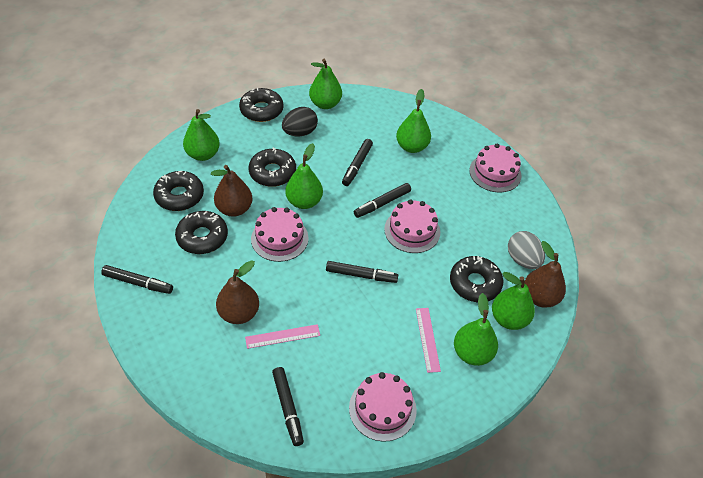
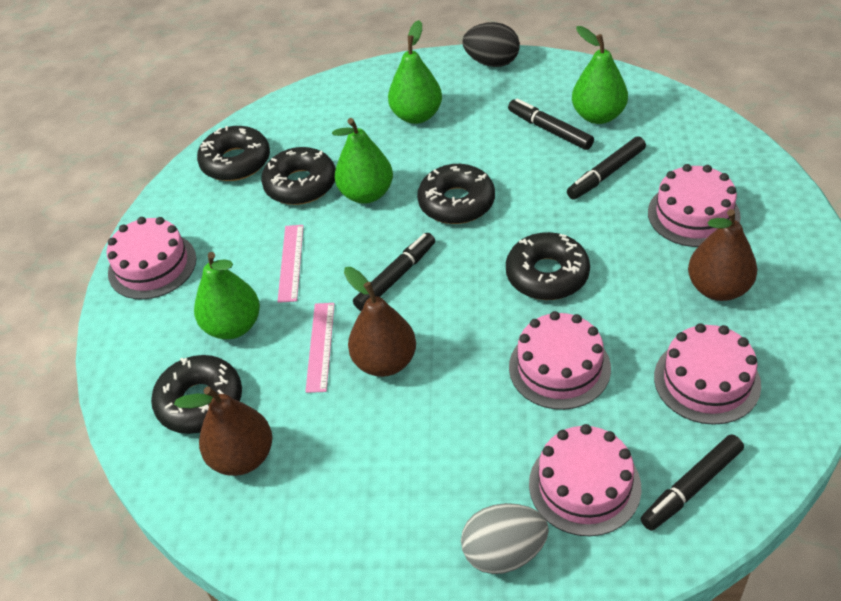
black marker: [101,265,173,294] [272,367,304,446] [326,261,398,283] [342,139,373,186] [354,183,411,218] = 5 -> [353,233,435,311] [508,98,594,150] [567,136,646,200] [640,434,744,531] = 4
green pear: [183,109,220,161] [285,143,323,209] [309,59,342,109] [396,89,431,153] [454,293,498,366] [492,272,535,330] = 6 -> [194,252,260,339] [332,118,393,204] [388,20,442,124] [572,26,628,124] = 4
pink cake: [251,207,309,262] [349,372,417,442] [384,199,440,253] [469,144,522,192] = 4 -> [107,217,196,300] [509,311,611,410] [529,424,642,536] [648,164,741,247] [654,323,761,425] = 5

